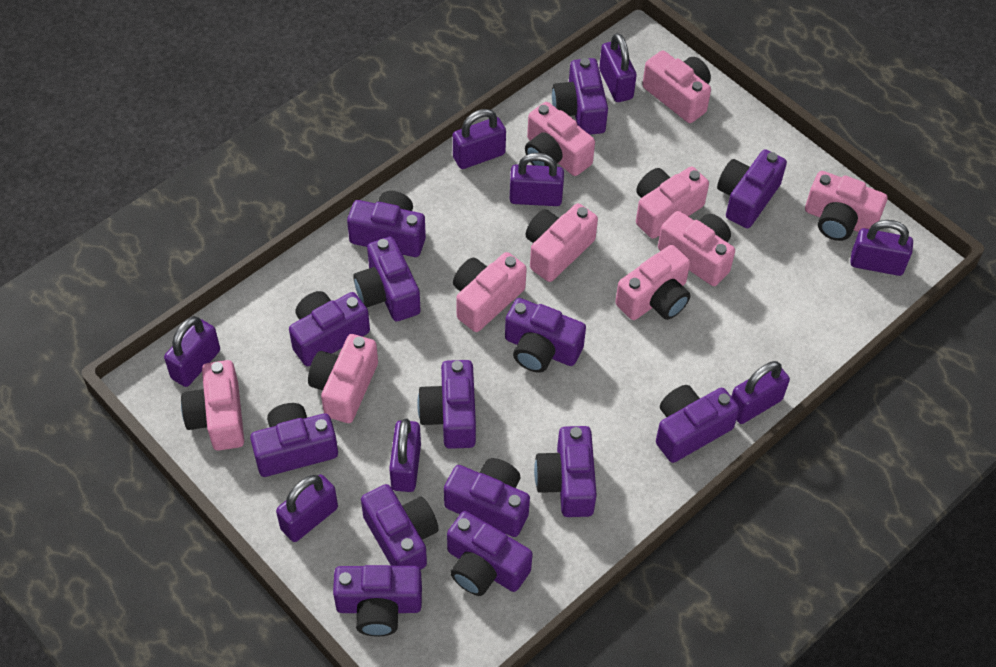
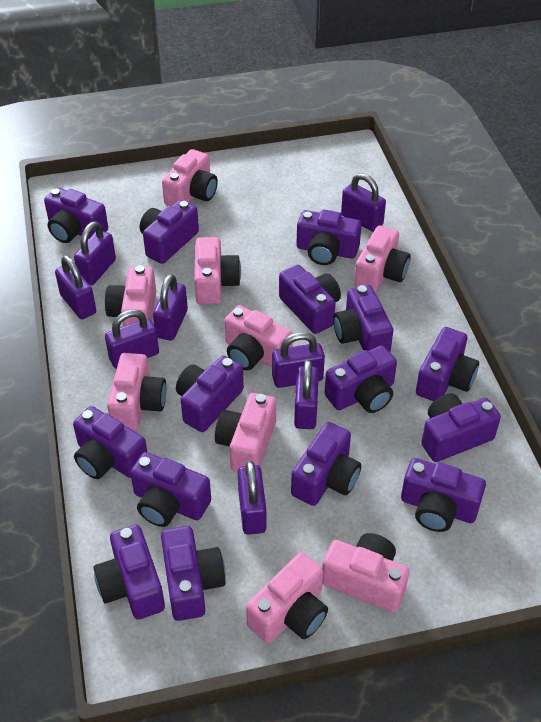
pink camera: [181,360,244,451] [308,334,378,423] [453,252,527,332] [525,102,595,176] [525,203,598,282] [615,245,690,320] [636,167,709,239] [642,50,711,123] [658,211,735,286] [805,171,887,241] = 10 -> [105,265,156,326] [107,353,166,431] [162,149,218,206] [194,237,241,305] [215,393,276,472] [224,305,293,370] [246,552,328,643] [322,533,409,612] [354,225,411,293] = 9
purple camera: [250,403,338,477] [289,291,370,366] [333,565,422,637] [347,191,426,257] [353,236,421,321] [361,484,439,570] [417,360,476,449] [444,458,530,537] [447,511,533,596] [505,298,586,373] [534,426,597,517] [552,58,608,135] [656,385,739,463] [717,149,787,228] = 14 -> [44,187,108,243] [73,406,147,479] [93,525,165,620] [130,452,211,527] [140,200,199,264] [161,526,226,621] [176,356,244,432] [279,265,341,334] [291,422,361,506] [297,210,362,265] [324,345,397,413] [333,285,393,352] [401,458,486,532] [416,327,479,401] [421,393,501,462] = 15

